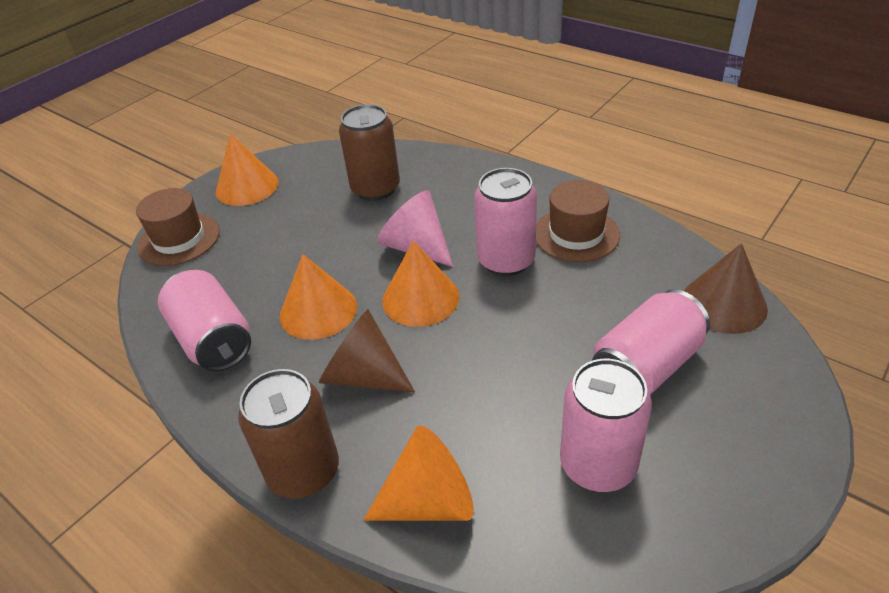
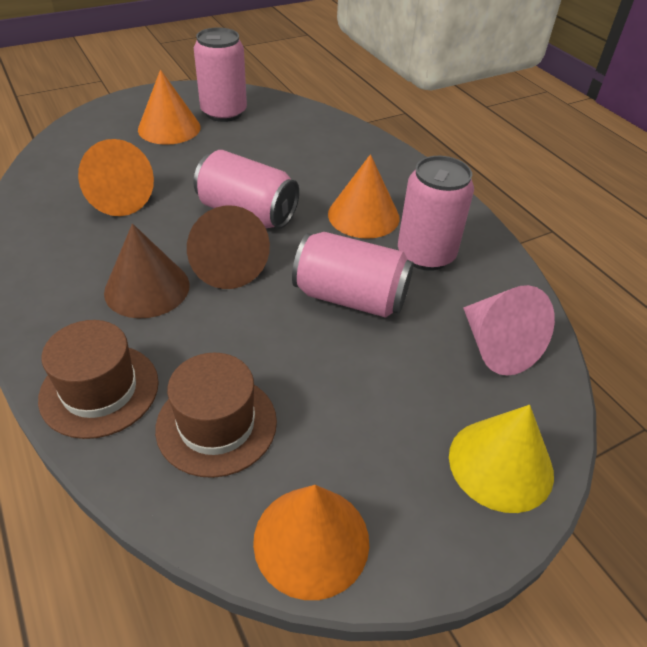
brown can: [238,369,339,499] [339,104,400,201] = 2 -> none = 0
yellow cone: none = 0 -> [449,405,554,513] = 1

